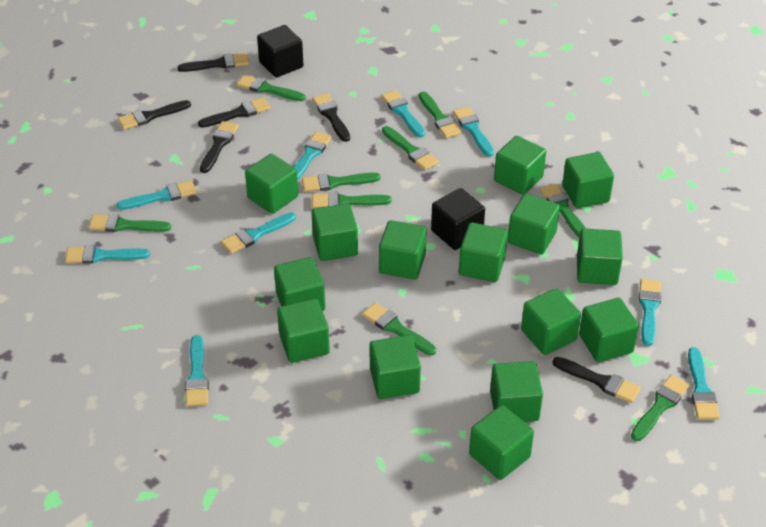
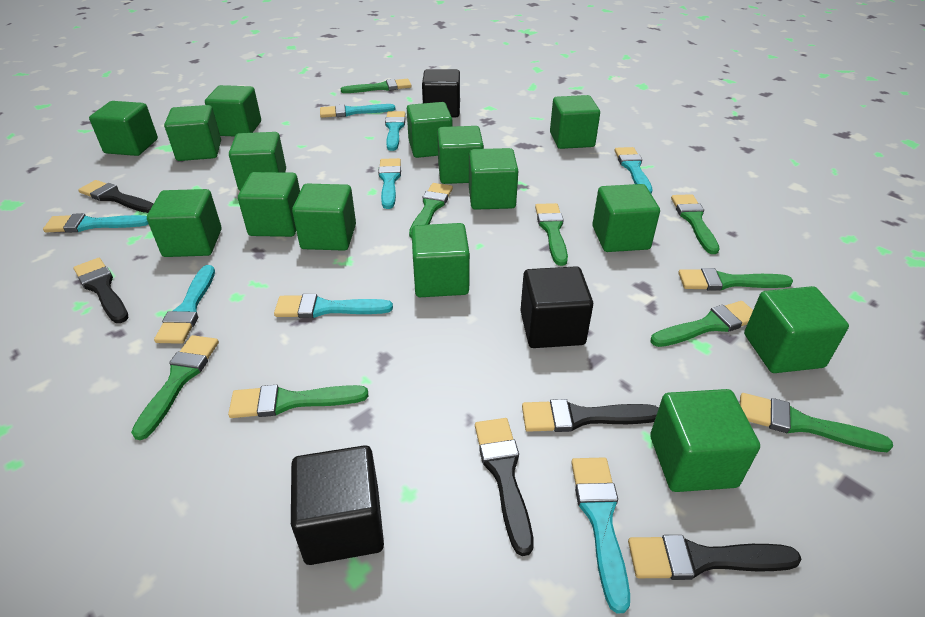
black brush: [118,100,191,130] [177,53,249,72] [198,97,270,128] [200,121,238,173] [312,93,350,142] [552,357,641,403] = 6 -> [73,258,128,323] [78,180,153,213] [475,418,533,556] [522,399,659,432] [628,535,801,580] = 5
black cube: [257,25,303,77] [431,188,485,250] = 2 -> [291,445,384,565] [422,69,460,117] [520,266,593,348] = 3
turquoise brush: [65,245,150,264] [116,180,197,210] [185,335,209,406] [221,212,296,254] [294,131,332,180] [381,90,425,137] [453,107,494,157] [639,279,661,346] [688,347,720,420] = 9 -> [43,213,149,233] [154,265,215,344] [274,294,393,318] [320,104,396,118] [378,158,401,209] [385,111,405,151] [571,457,630,613] [614,147,652,194] = 8

